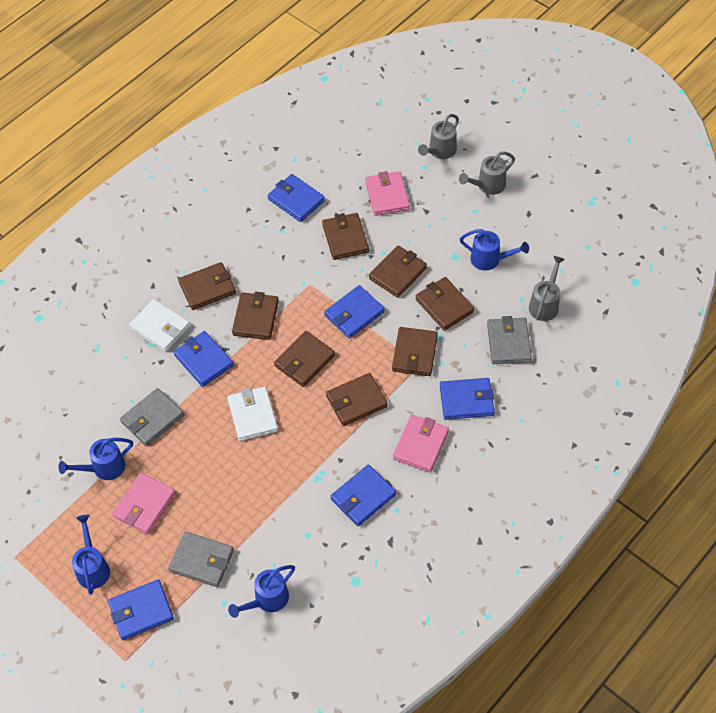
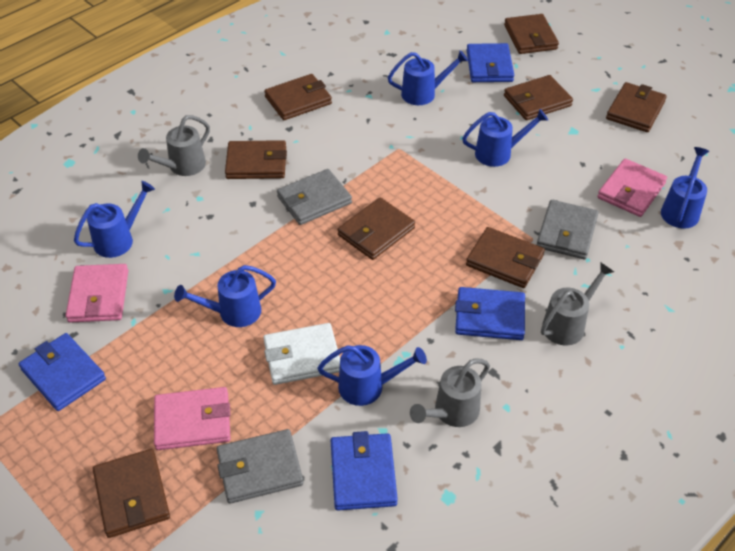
blue wallet: [108,580,174,640] [174,331,234,387] [268,174,325,222] [324,285,385,339] [330,464,396,526] [440,378,495,420] = 6 -> [19,333,106,411] [331,431,398,510] [455,287,525,340] [467,43,514,82] = 4
blue watering can: [58,438,133,480] [72,515,110,595] [228,565,295,618] [460,229,529,271] = 4 -> [74,181,155,258] [174,265,276,327] [318,345,427,406] [388,50,468,105] [462,109,548,167] [661,147,709,229] = 6
white wallet: [129,299,190,352] [227,386,278,441] = 2 -> [263,323,340,385] = 1

